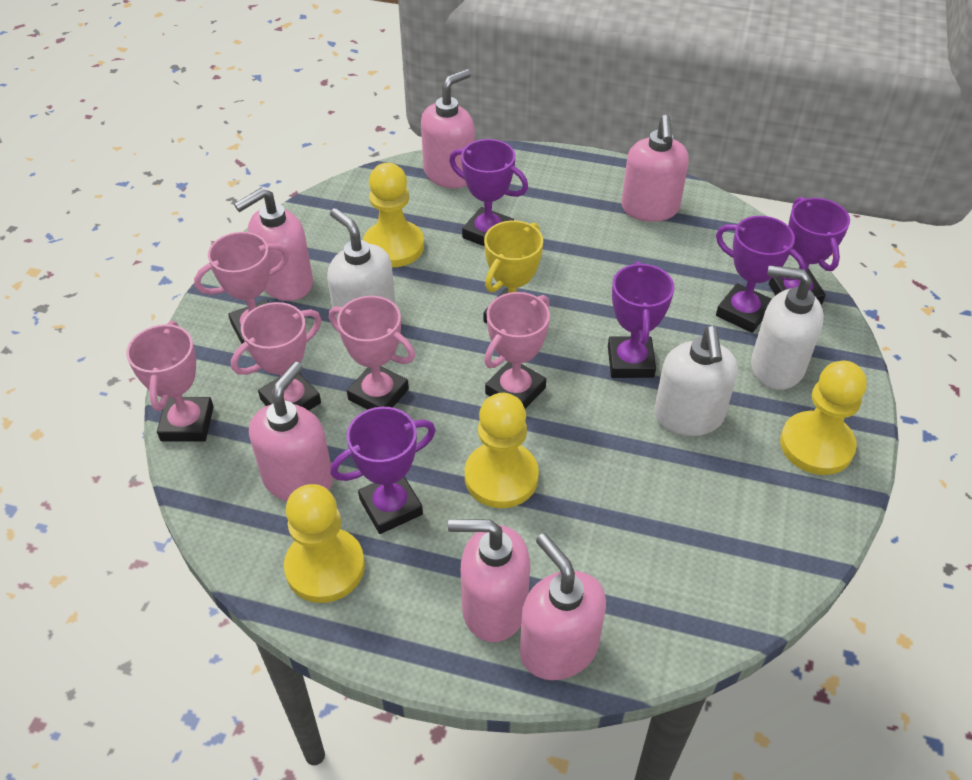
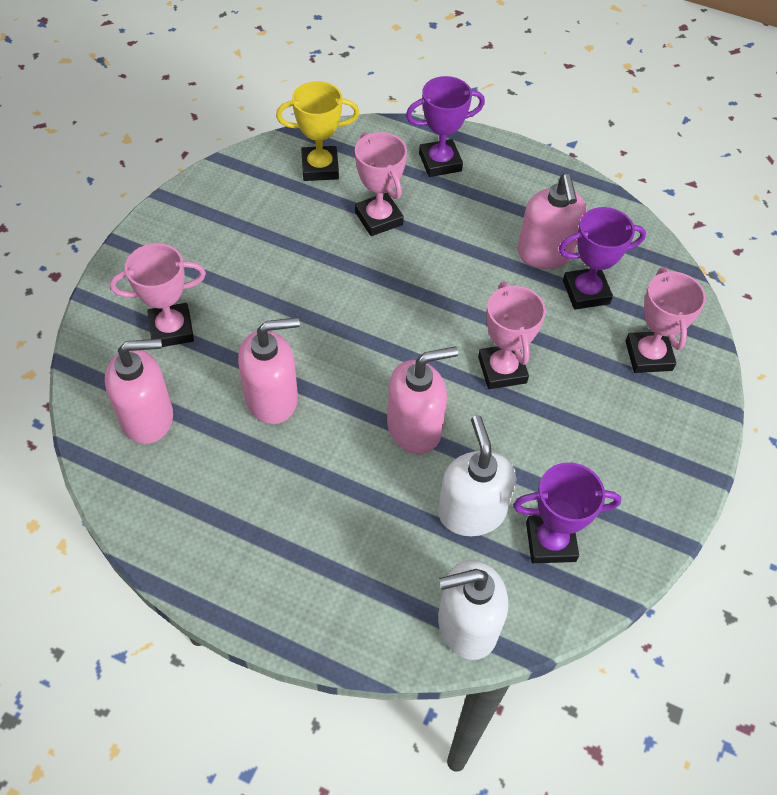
pink soap dispenser: [234,188,313,301] [249,362,333,501] [421,69,475,188] [448,519,530,642] [520,533,606,680] [621,115,689,222] = 6 -> [105,339,173,444] [238,317,300,424] [387,346,458,454] [517,174,587,269] = 4
pink trophy: [126,321,214,442] [194,232,289,344] [231,302,321,411] [329,296,415,410] [484,292,550,409] = 5 -> [110,243,206,347] [355,132,407,236] [478,282,546,389] [626,267,706,373] = 4
purple trophy: [330,407,436,534] [449,139,528,247] [608,261,674,378] [716,216,806,333] [769,197,850,305] = 5 -> [406,76,485,177] [513,462,621,563] [559,207,646,310] = 3
white soap dispenser: [327,208,396,319] [654,326,738,436] [751,265,824,390] = 3 -> [438,415,516,536] [438,560,508,660] = 2
yellow pawn: [284,484,365,603] [363,163,424,267] [465,393,539,508] [780,361,867,475] = 4 -> none = 0

